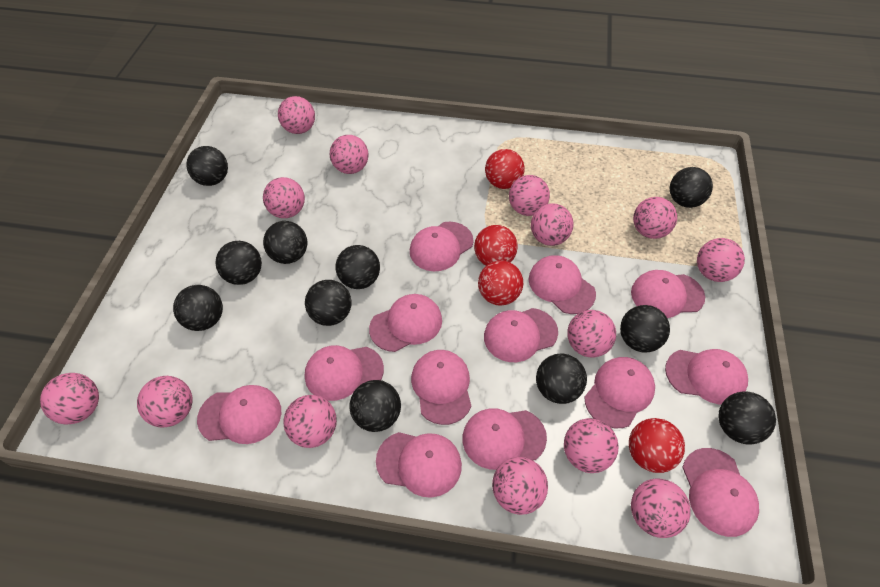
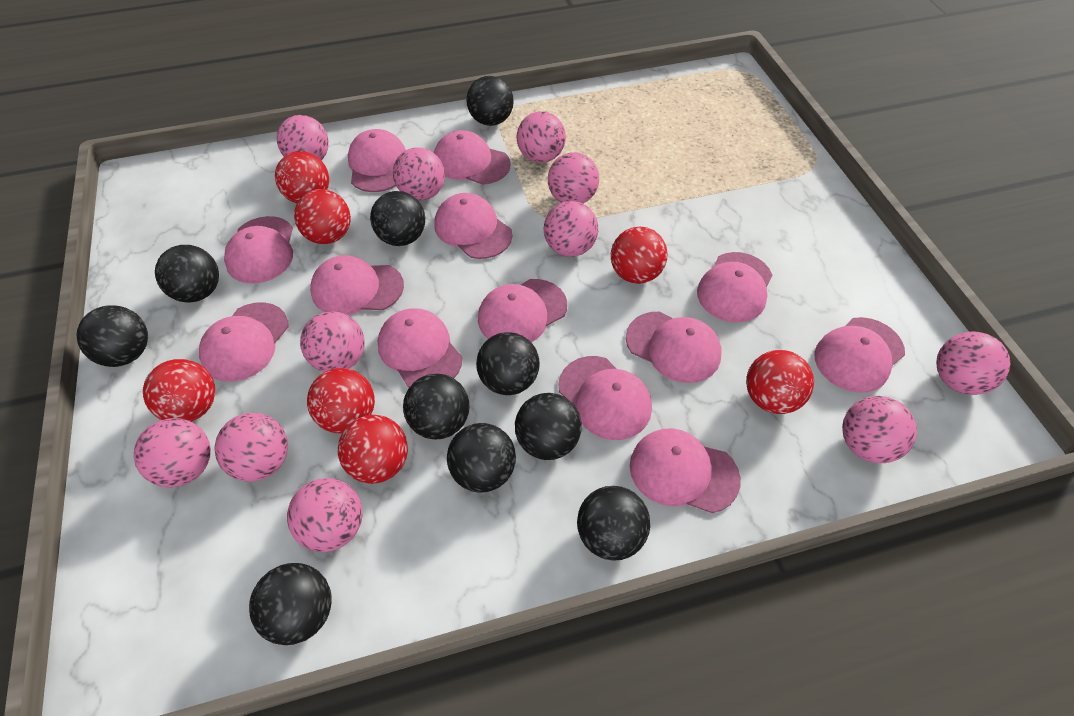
black ball: [173,285,223,331] [186,146,228,186] [215,241,262,285] [263,221,307,264] [305,280,352,326] [335,245,380,289] [349,380,401,432] [536,354,587,404] [620,305,670,353] [670,167,713,208] [719,391,776,445] = 11 -> [76,305,148,367] [155,245,219,303] [249,563,332,645] [370,191,425,246] [403,373,470,440] [447,423,516,492] [466,76,514,126] [476,332,540,395] [515,393,582,460] [577,486,650,561] = 10
pink ball: [40,373,99,424] [137,376,193,428] [263,177,305,218] [278,96,315,134] [283,395,337,448] [330,135,369,174] [492,457,548,515] [509,175,550,216] [531,203,574,246] [564,418,618,473] [567,310,616,357] [631,478,691,538] [633,197,677,239] [697,238,745,282] = 14 -> [134,418,211,487] [214,413,288,482] [277,115,329,160] [287,478,362,552] [300,311,365,372] [393,147,445,201] [517,111,566,163] [544,201,598,257] [548,152,599,203] [842,396,917,463] [936,332,1010,395] = 11
red ball: [474,225,518,266] [478,261,523,306] [485,149,525,189] [629,418,685,473] = 4 -> [143,359,215,422] [275,151,329,203] [294,189,351,244] [307,368,375,434] [338,415,408,484] [611,227,668,284] [746,350,814,414] = 7

